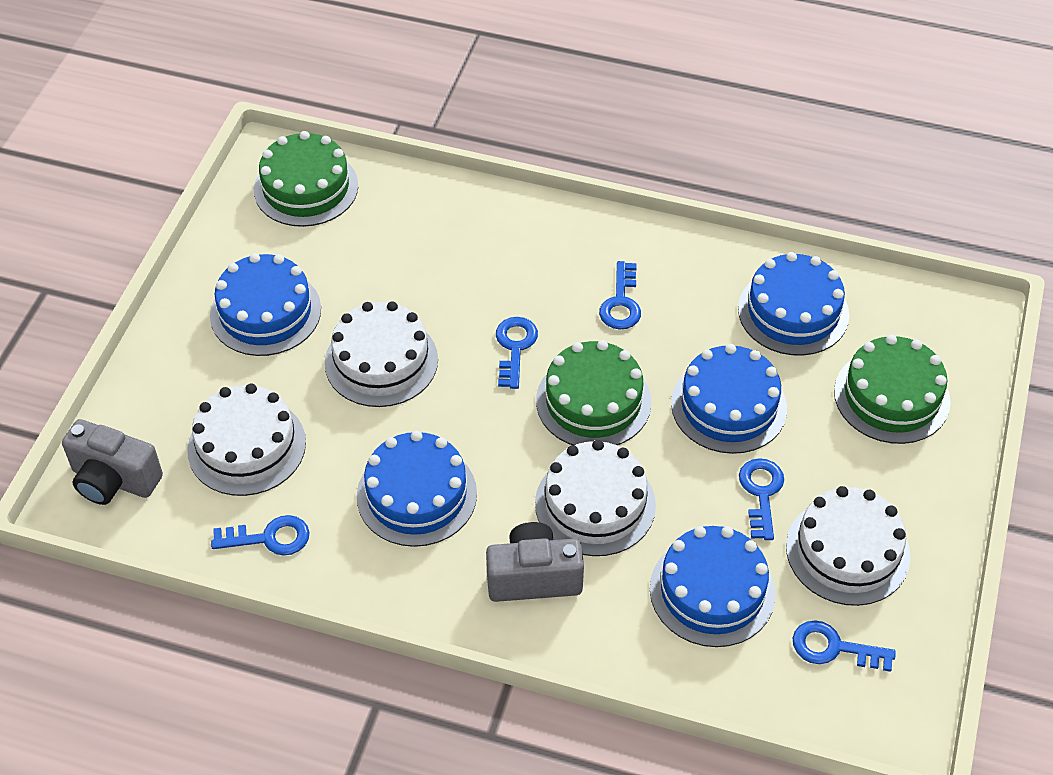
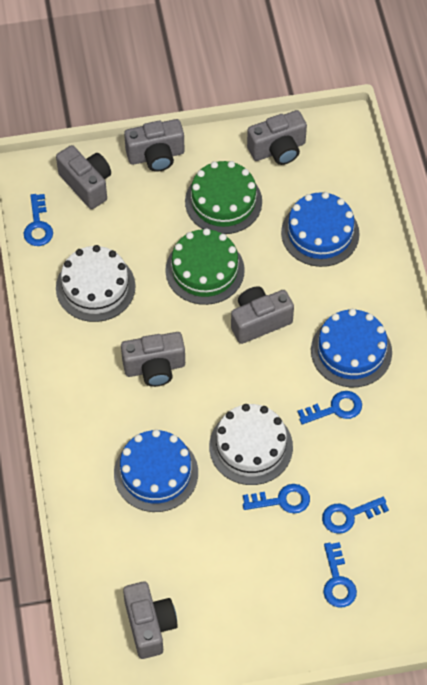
blue cake: [210,253,321,356] [357,430,477,547] [650,526,775,647] [671,344,787,454] [738,252,849,356] = 5 -> [114,429,198,512] [281,192,359,267] [311,309,392,387] = 3
green cake: [254,131,358,227] [536,340,651,445] [834,335,951,444] = 3 -> [165,228,245,305] [185,161,262,234] = 2
grey camera: [62,419,163,505] [486,522,584,602] = 2 -> [56,145,111,209] [121,332,185,387] [123,581,178,659] [124,119,184,172] [231,286,294,344] [247,110,307,165] = 6
white cake: [187,383,306,496] [325,301,438,407] [535,440,656,556] [786,486,910,606] = 4 -> [56,245,136,322] [209,404,293,485] = 2

